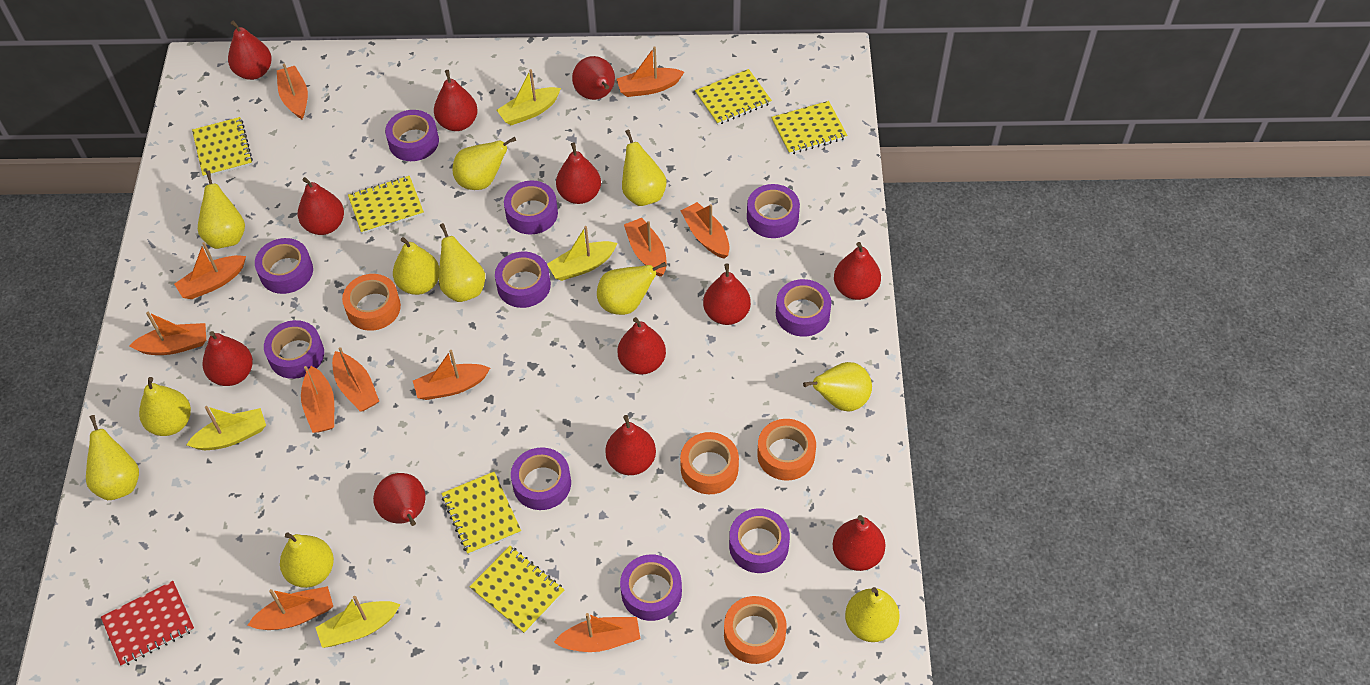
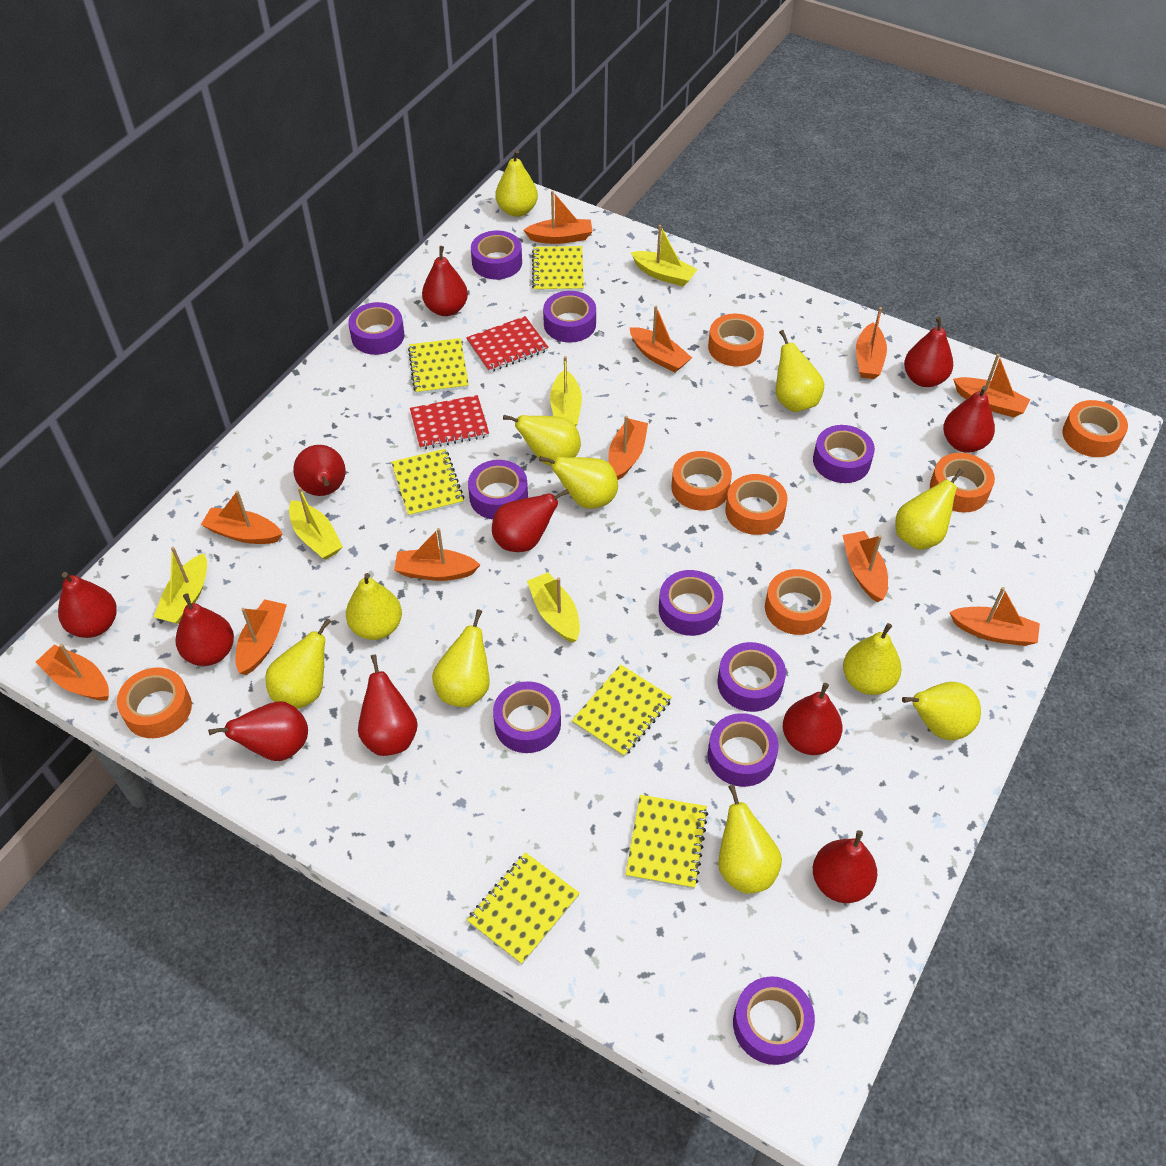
orange tape: [342,274,401,331] [680,432,739,494] [724,596,786,664] [757,419,816,481] = 4 -> [117,667,192,738] [671,451,732,511] [708,314,764,367] [725,474,788,535] [765,569,831,635] [930,453,995,513] [1062,400,1128,457] = 7
red notebook: [101,581,195,667] = 1 -> [410,395,489,450] [466,316,549,372] = 2
red pear: [203,331,253,386] [228,21,272,80] [298,177,344,235] [373,473,426,526] [434,70,478,131] [556,142,601,204] [572,56,615,100] [605,415,656,475] [617,317,666,374] [703,263,751,325] [833,515,886,571] [834,242,881,300] = 12 -> [58,572,117,638] [175,593,234,666] [208,701,308,761] [293,445,346,496] [358,654,418,756] [422,246,468,316] [492,489,569,552] [783,683,843,755] [813,830,877,903] [904,317,953,387] [943,386,995,453] = 11
yellow boat: [186,406,266,450] [315,596,400,648] [497,69,561,125] [547,226,618,281] = 4 -> [154,547,207,624] [289,487,343,560] [527,572,580,643] [550,356,582,426] [631,225,698,287] = 5

